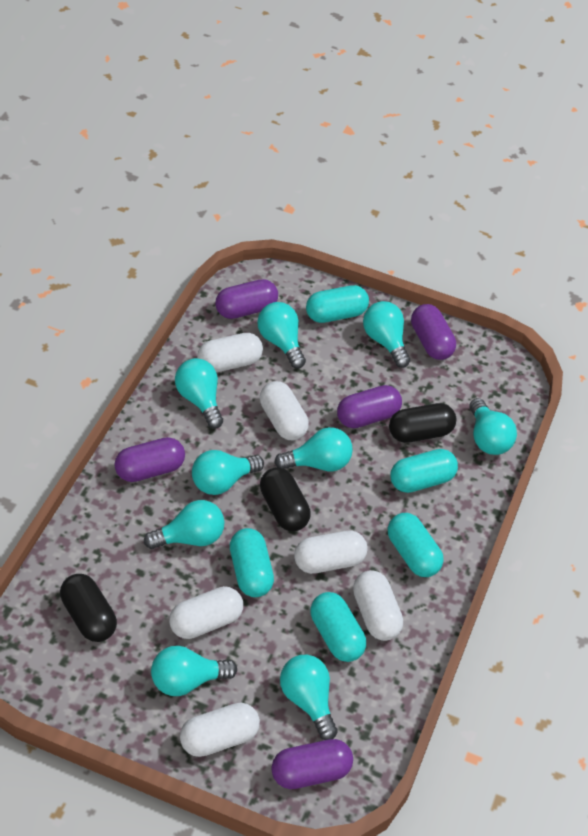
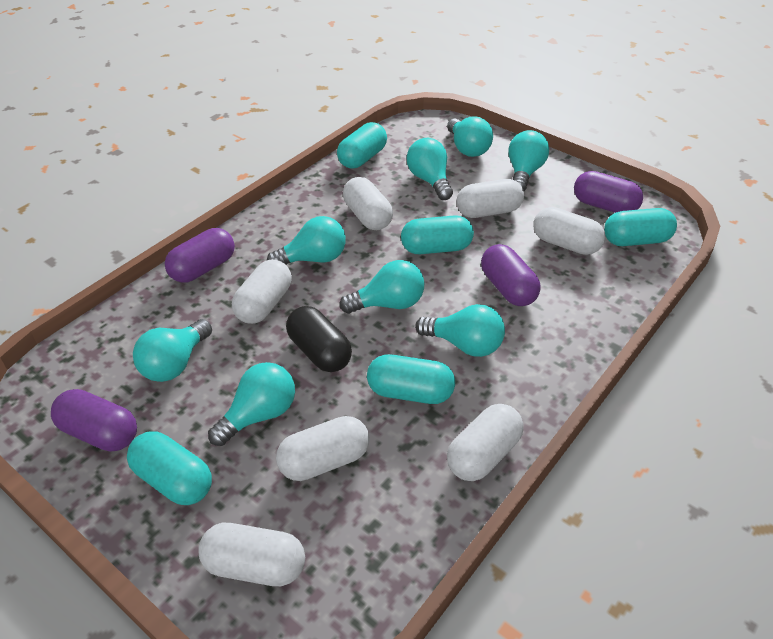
black capsule: [60,574,117,642] [260,468,311,531] [389,403,456,443] = 3 -> [286,306,352,372] = 1
purple capsule: [115,437,185,482] [215,279,278,319] [272,739,353,789] [337,385,402,428] [411,304,456,360] = 5 -> [51,389,137,452] [165,228,235,283] [481,244,541,306] [574,171,643,213] = 4
turquoise light bulb: [144,500,224,549] [151,646,237,696] [175,358,223,429] [192,450,264,495] [257,302,306,369] [274,427,353,471] [280,655,338,740] [363,301,410,368] [469,398,517,455] = 9 -> [133,319,212,382] [208,362,295,446] [267,216,346,265] [339,260,424,314] [407,138,453,200] [415,304,505,357] [447,117,493,157] [508,130,549,191] = 8
white capsule: [169,586,243,639] [180,703,260,757] [197,333,263,373] [260,381,309,440] [294,530,368,574] [353,570,403,641] = 6 -> [198,523,305,586] [232,259,292,324] [276,416,369,481] [343,177,393,230] [447,404,524,481] [456,179,524,218] [533,207,605,255] = 7

